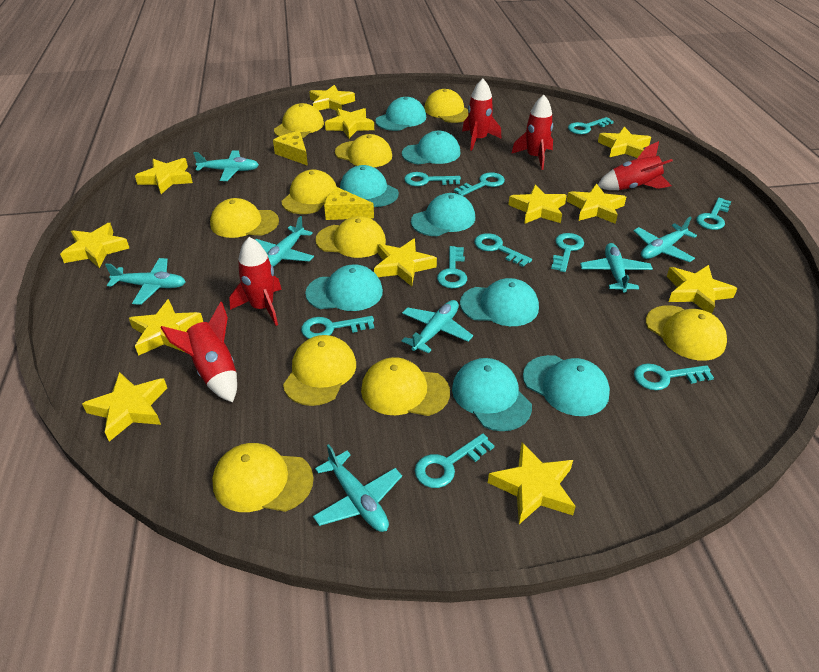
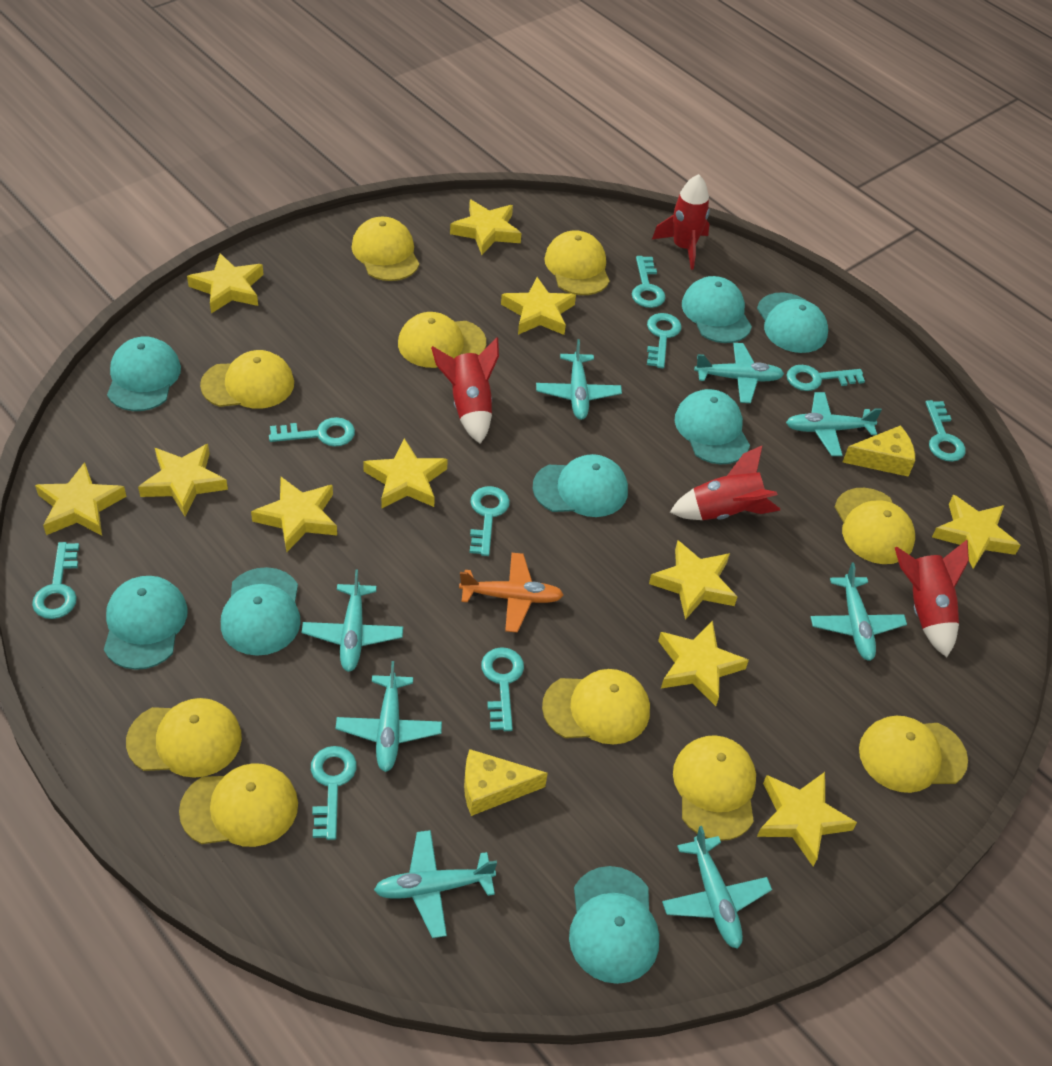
orange plane: none = 0 -> [459,553,564,632] = 1
red rocket: [161,302,237,402] [229,237,282,326] [462,79,502,151] [511,95,553,170] [598,141,673,190] = 5 -> [431,337,499,444] [652,174,710,270] [670,446,780,520] [895,540,969,657] = 4
turquoise key: [301,316,374,339] [404,172,461,186] [415,433,494,488] [437,246,467,288] [454,172,505,196] [474,233,532,267] [551,233,584,272] [568,117,614,134] [634,364,714,390] [696,198,731,230] = 10 -> [32,542,80,619] [269,417,355,447] [311,746,357,840] [470,486,510,556] [481,647,524,731] [632,256,666,308] [647,313,682,368] [787,365,865,391] [925,400,966,462] = 9
turquoise plane: [105,258,186,305] [193,151,259,181] [255,216,314,267] [313,444,402,532] [402,300,473,353] [580,243,653,293] [633,216,697,262] = 7 -> [302,570,403,672] [336,661,442,772] [374,830,497,938] [536,339,622,420] [662,826,772,949] [694,343,784,403] [786,392,882,456] [810,562,907,661] = 8
yellow star: [60,223,129,268] [82,372,167,442] [129,299,203,356] [135,158,193,194] [309,85,355,111] [325,108,374,138] [374,238,437,286] [488,442,576,524] [508,185,567,224] [567,184,626,224] [598,127,651,158] [667,265,738,314] = 12 -> [35,462,127,536] [138,444,228,516] [187,253,264,314] [251,477,337,552] [363,438,448,508] [450,200,522,255] [501,277,576,335] [649,541,737,620] [658,621,749,706] [757,772,857,867] [932,495,1021,569] = 11

